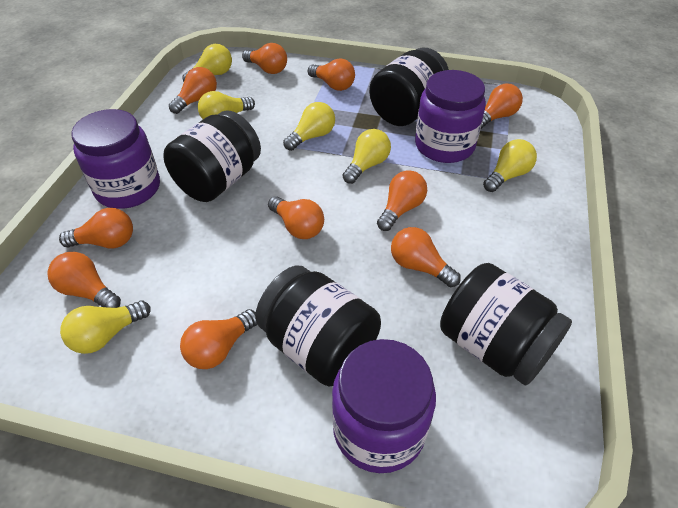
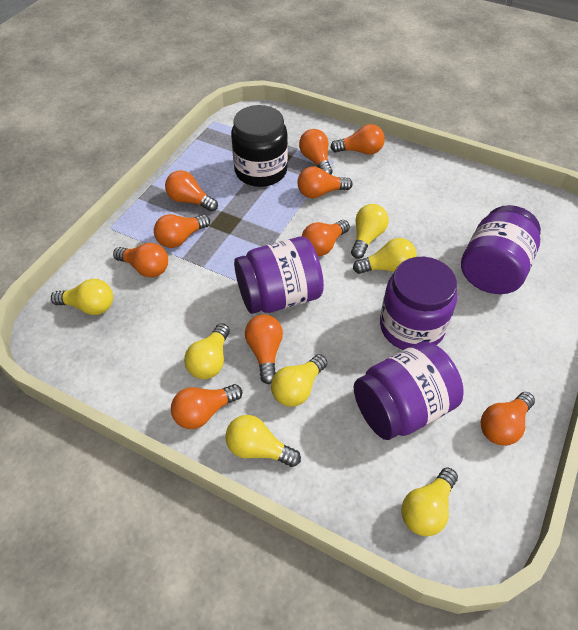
black jar: [163,110,261,202] [255,266,381,387] [369,48,449,126] [440,263,572,386] = 4 -> [231,105,288,187] = 1
purple jar: [71,109,160,209] [332,339,436,473] [415,70,486,163] = 3 -> [234,236,324,314] [354,342,464,440] [380,257,457,350] [461,205,541,294] = 4
yellow light bulb: [60,300,151,354] [183,44,232,82] [198,91,255,119] [283,102,335,151] [343,129,391,184] [483,139,537,192] = 6 -> [51,279,113,315] [184,323,230,379] [225,415,301,467] [271,354,327,407] [351,204,389,259] [353,238,417,274] [401,467,458,536] = 7

